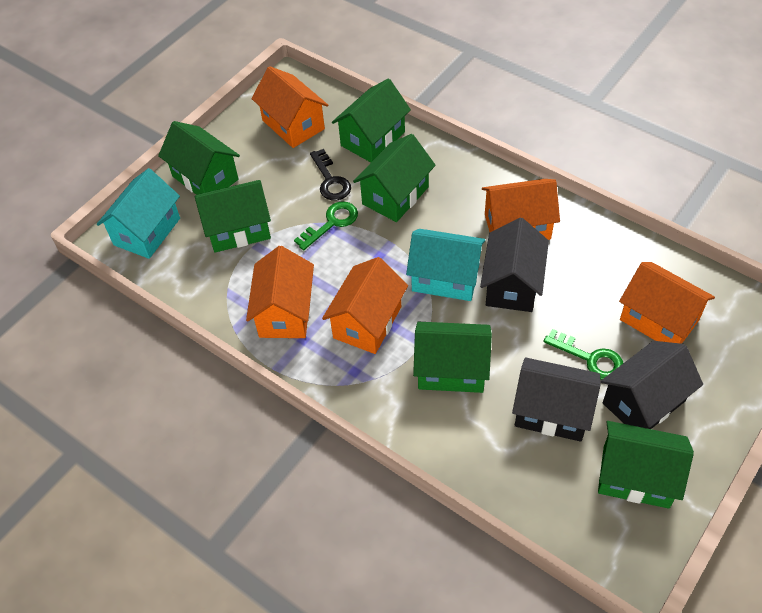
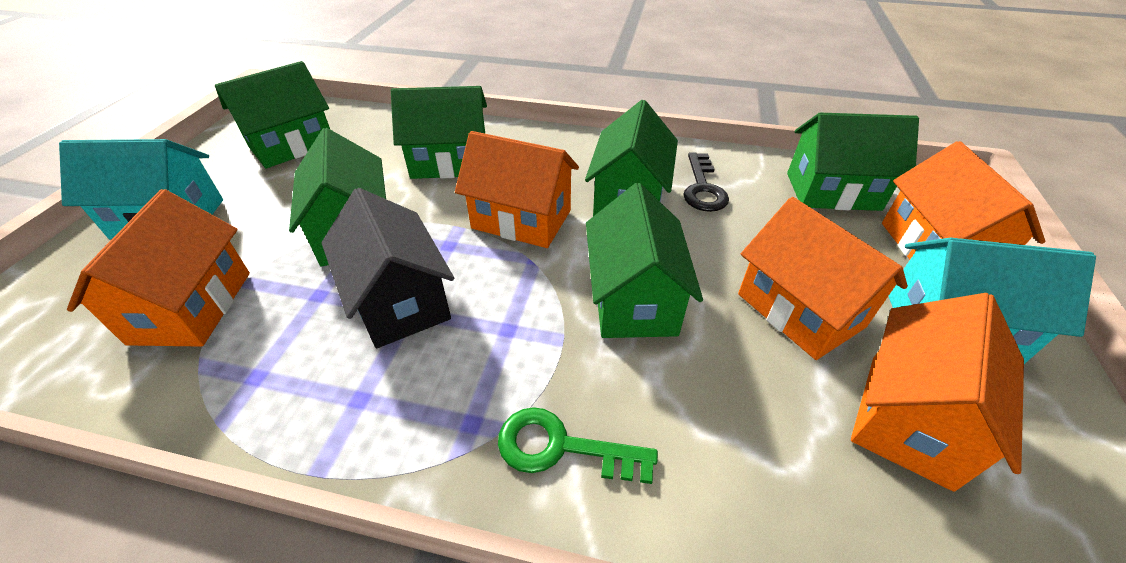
black house: [480,218,549,312] [512,358,601,442] [601,341,703,429] = 3 -> [322,188,454,348] = 1
green key: [294,201,358,250] [544,329,623,380] = 2 -> [498,407,658,484] = 1

